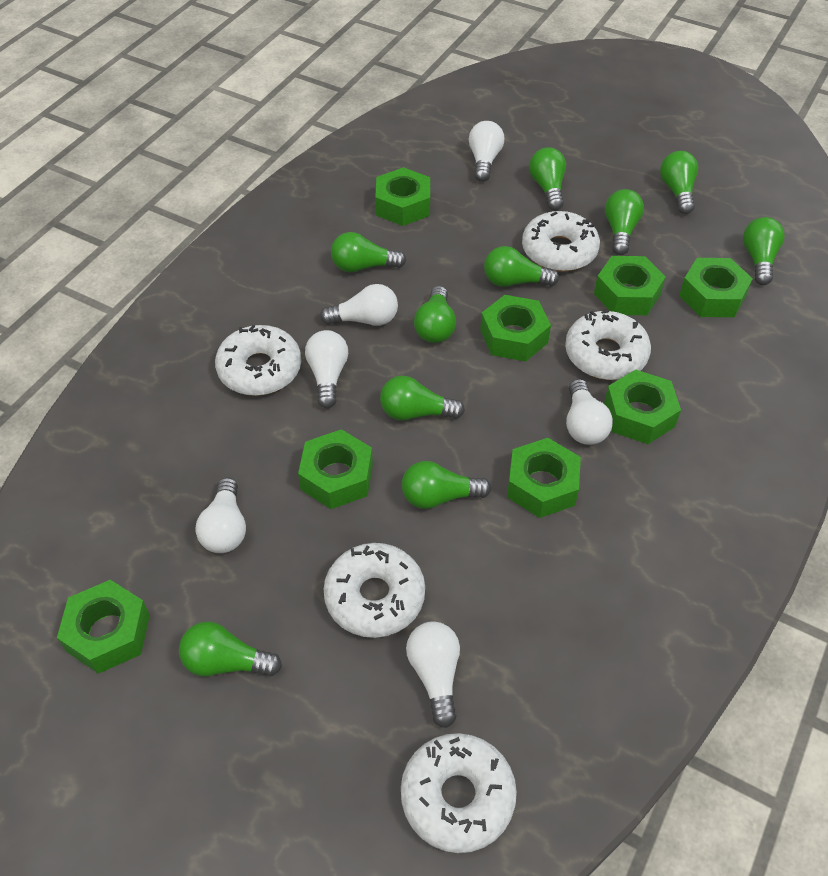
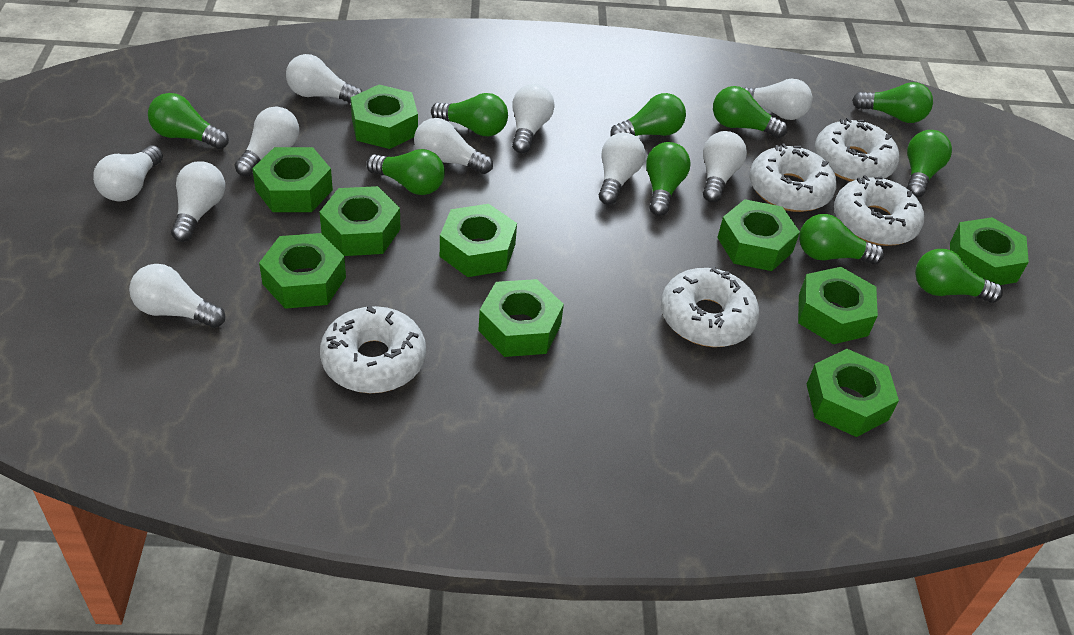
green nut: [57,580,150,674] [298,429,373,509] [375,167,430,226] [480,295,551,362] [507,438,581,518] [594,256,666,315] [604,370,681,444] [679,258,753,317] = 8 -> [252,147,333,212] [259,233,346,309] [320,186,400,256] [351,85,418,149] [440,204,517,277] [478,279,564,357] [717,199,800,271] [798,267,878,344] [807,349,899,437] [950,217,1029,285] = 10
white light bulb: [195,477,246,553] [305,330,348,408] [320,284,398,326] [406,621,460,728] [469,121,504,182] [566,379,613,445] = 6 -> [93,145,163,201] [129,264,225,328] [171,161,225,242] [235,106,299,177] [286,54,362,103] [414,118,493,174] [512,84,555,153] [599,132,645,205] [703,131,747,202] [742,79,812,120] = 10

